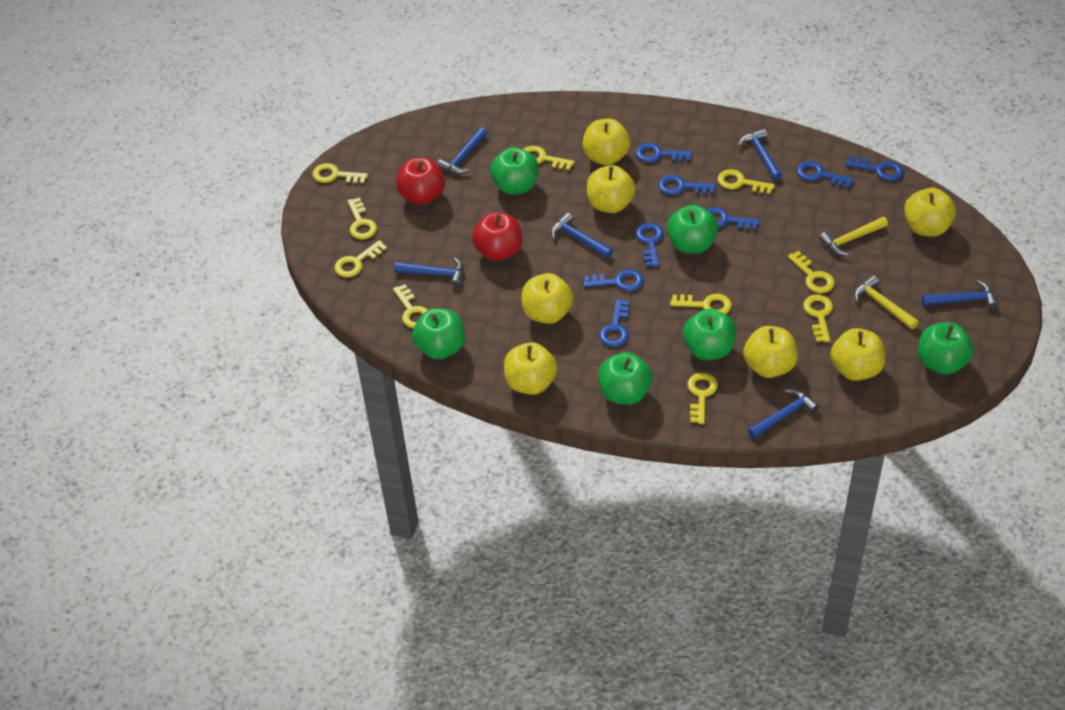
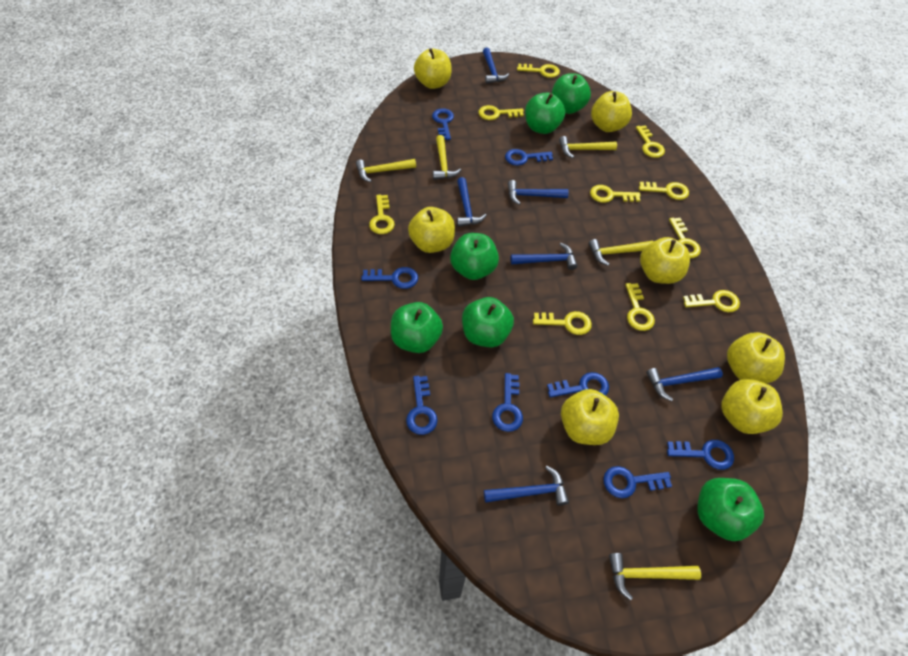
red apple: [396,157,445,205] [472,212,522,261] = 2 -> none = 0
yellow hammer: [819,217,888,255] [854,275,919,329] = 2 -> [356,159,416,182] [433,135,461,180] [559,136,617,158] [589,239,654,266] [609,553,701,600] = 5

